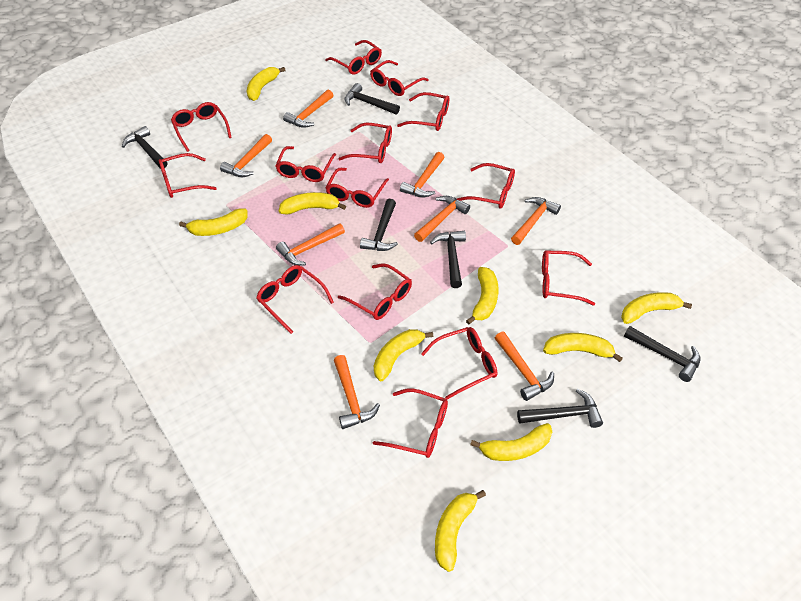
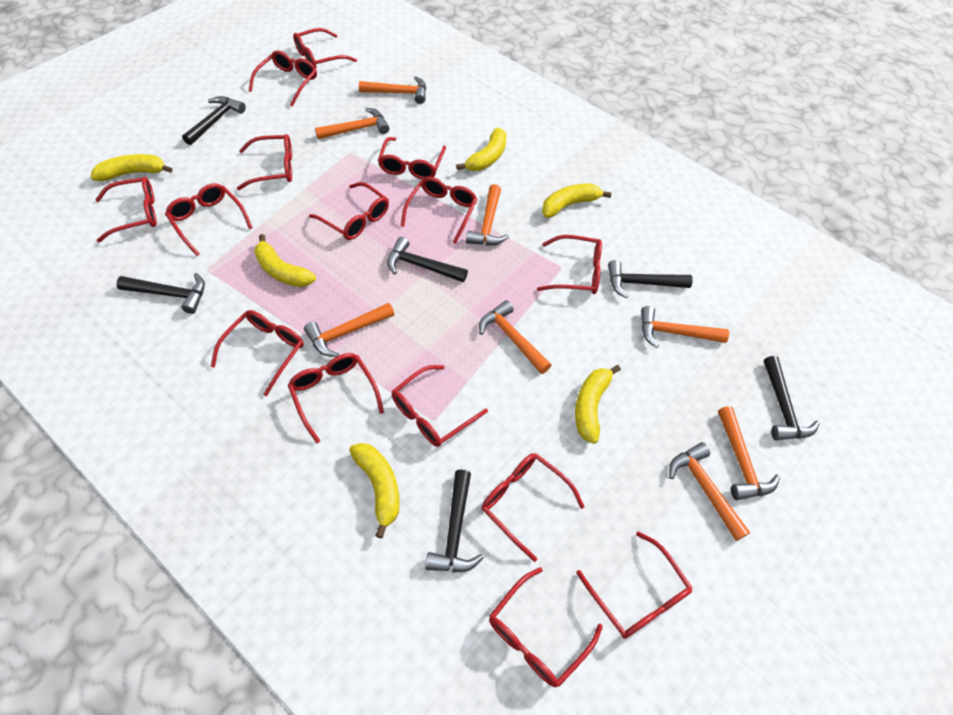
red glasses: [159,153,217,198] [171,102,232,152] [256,265,334,334] [275,146,336,182] [325,40,382,75] [326,168,389,208] [338,123,392,163] [338,263,412,320] [370,60,428,96] [373,389,448,458] [397,92,449,131] [421,327,497,400] [457,163,515,208] [542,250,595,305] = 14 -> [95,177,157,242] [165,183,252,256] [211,310,304,396] [237,134,292,190] [249,50,317,107] [288,353,384,443] [293,28,357,68] [309,182,389,240] [378,137,446,180] [392,365,488,447] [401,177,477,244] [481,453,585,562] [489,567,603,687] [537,235,602,294] [576,532,692,639] = 15
yellow banana: [179,208,248,236] [247,67,286,101] [279,192,346,214] [374,329,433,381] [435,490,486,572] [466,267,499,325] [470,423,552,461] [543,333,623,362] [621,292,692,324] = 9 -> [91,154,172,181] [254,234,316,287] [349,443,400,538] [456,128,507,171] [542,184,612,218] [575,365,621,444] = 6

